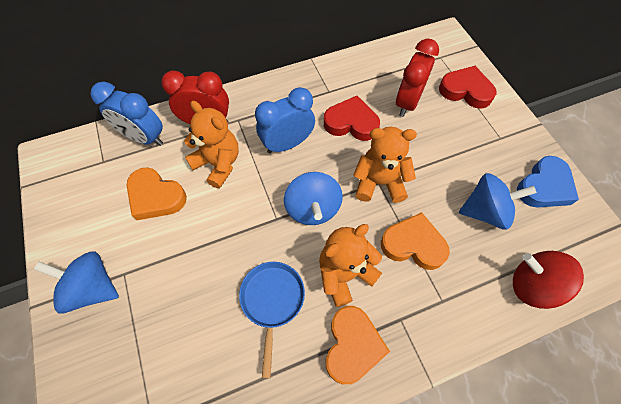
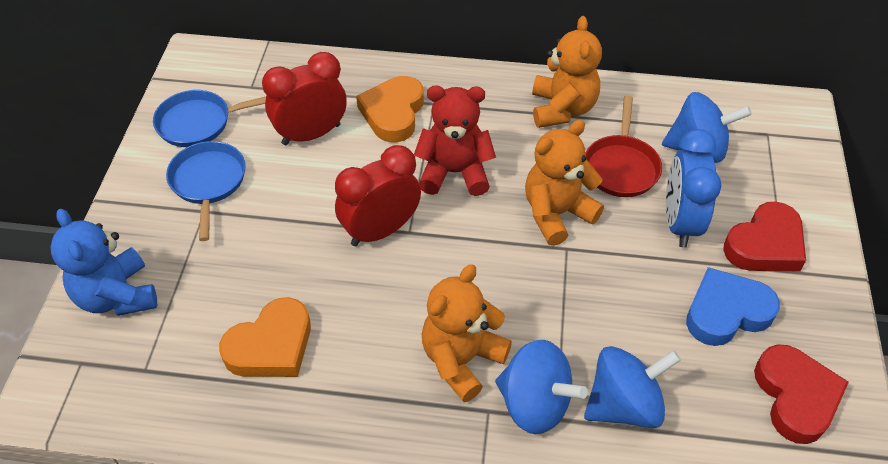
blue clock: [90,82,163,146] [255,87,315,154] = 2 -> [666,129,721,248] = 1
blue pan: [239,262,305,378] = 1 -> [153,90,266,147] [166,141,246,241] = 2
blue teddy bear: none = 0 -> [50,209,157,316] = 1
orange heart: [126,167,187,220] [326,306,390,384] [381,212,450,270] = 3 -> [219,297,311,377] [356,76,424,143] = 2
red pan: none = 0 -> [585,96,662,197] = 1
red spinning top: [513,251,584,309] = 1 -> none = 0
red teddy bear: none = 0 -> [414,85,496,196] = 1

